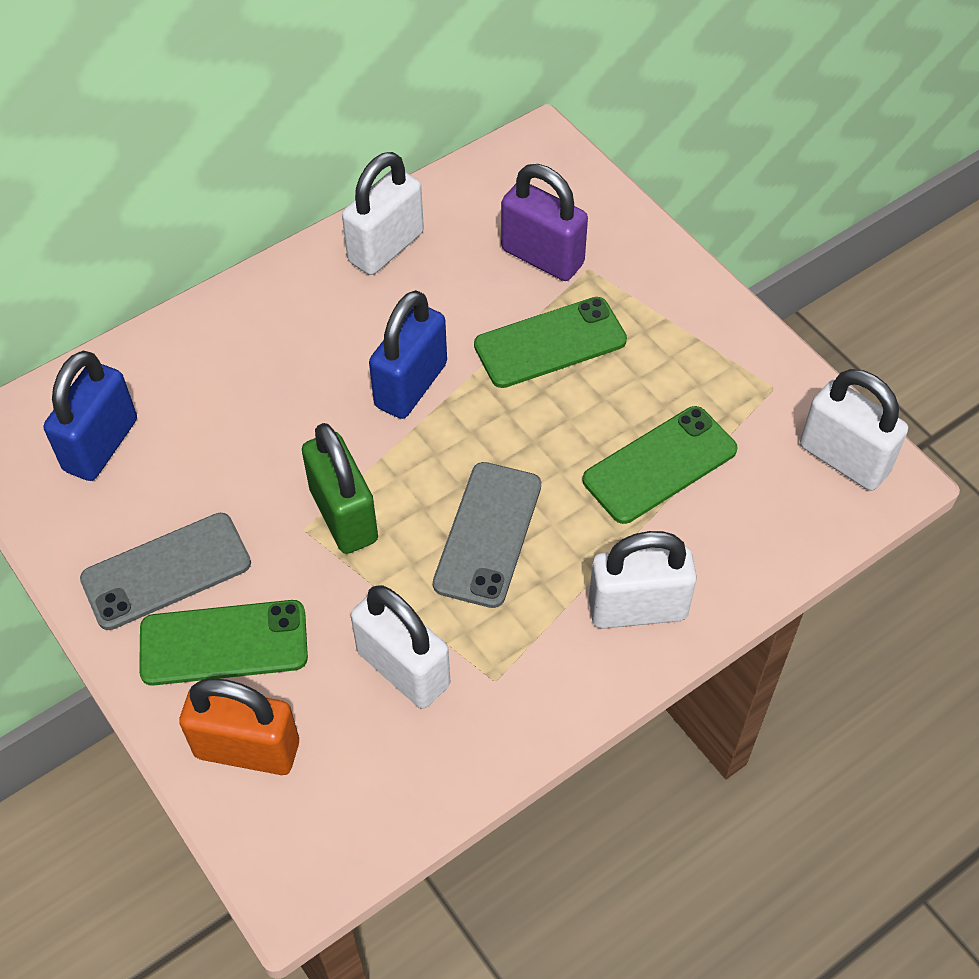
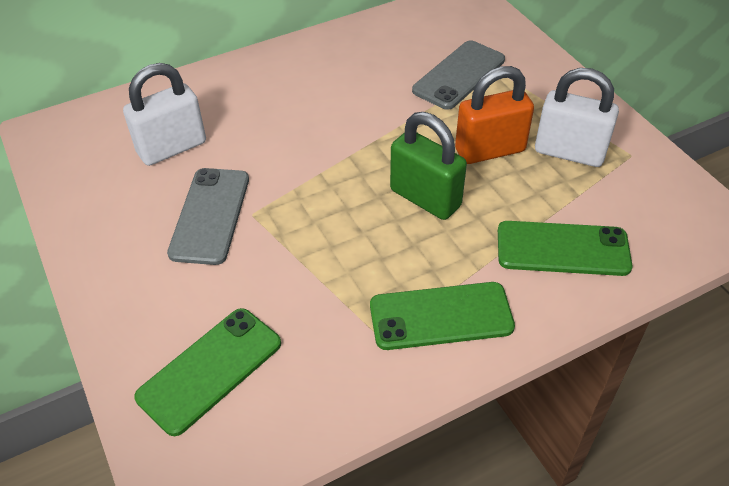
blue padlock: [44,351,137,481] [369,290,447,419] = 2 -> none = 0
purple padlock: [501,164,588,281] = 1 -> none = 0
white padlock: [342,152,424,275] [351,585,450,709] [589,531,697,629] [800,369,908,491] = 4 -> [123,63,206,166] [535,68,619,167] = 2

